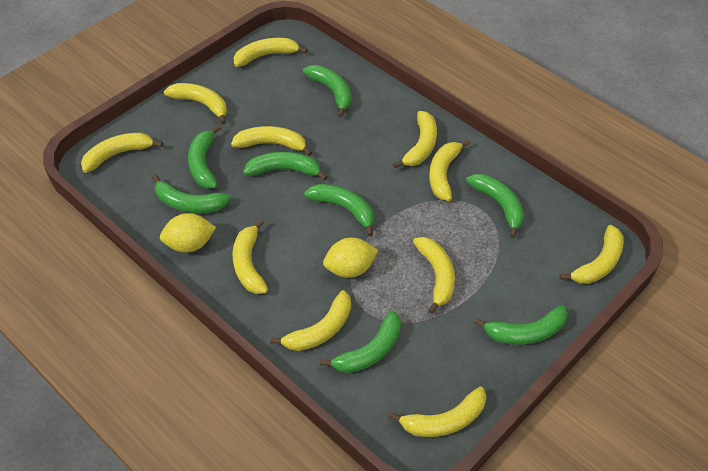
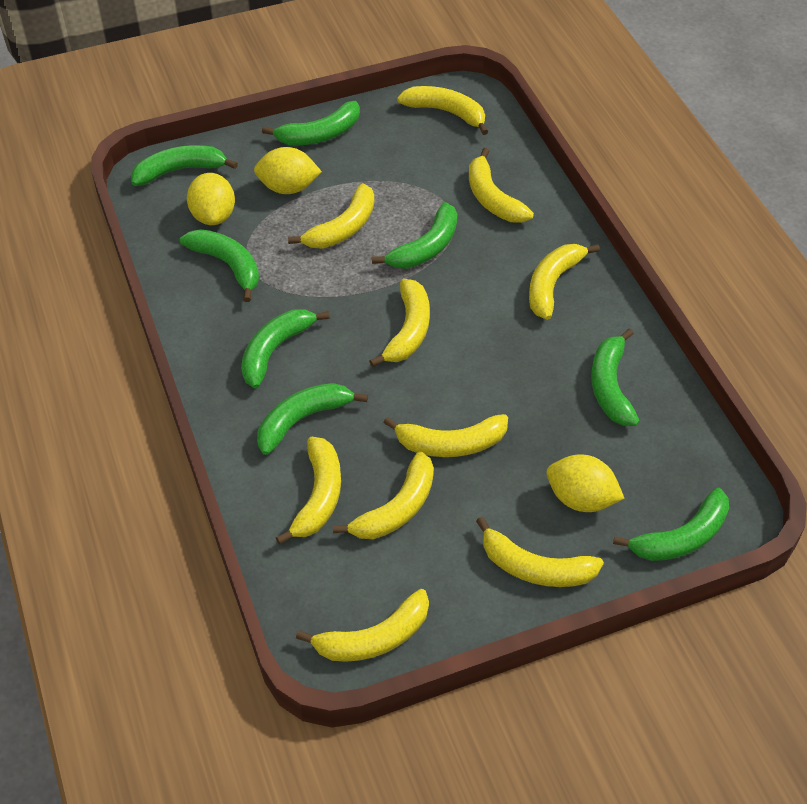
yellow banana: [81,133,163,173] [164,83,227,124] [231,126,312,156] [232,219,268,294] [234,38,308,67] [270,290,351,351] [388,387,487,437] [393,111,437,168] [413,237,455,314] [429,139,470,201] [560,225,624,284] = 11 -> [276,437,341,545] [288,183,374,249] [296,589,429,662] [333,451,434,539] [369,279,430,367] [383,414,508,457] [397,86,488,135] [469,148,534,223] [476,517,604,587] [529,244,600,320] = 10
yellow lemon: [160,213,216,253] [323,237,378,278] = 2 -> [187,173,235,225] [254,147,322,194] [546,454,625,512] = 3

